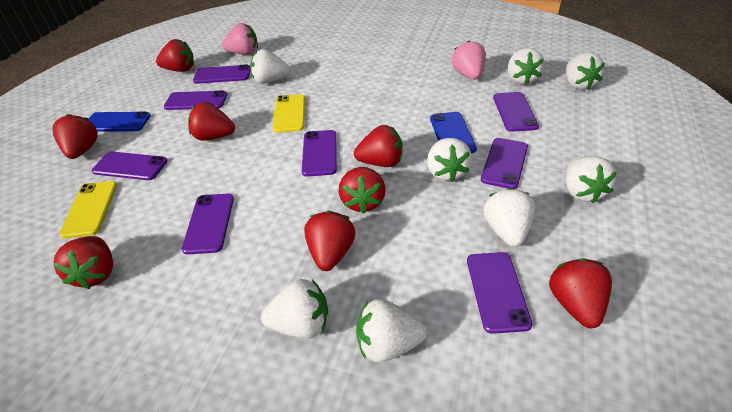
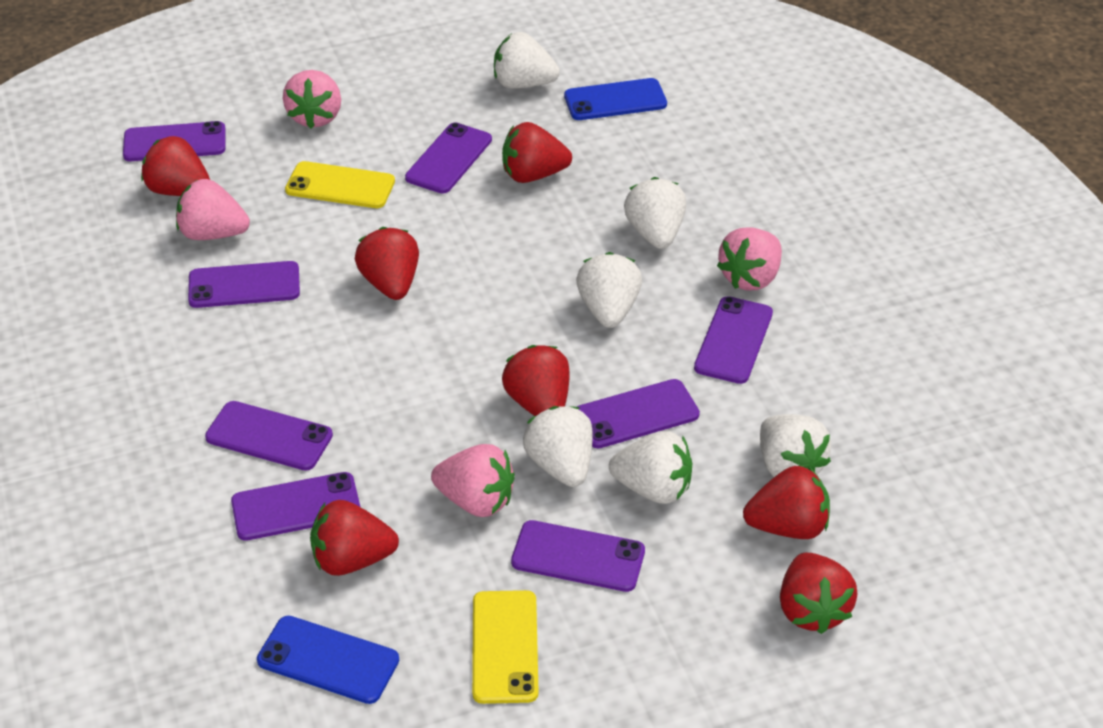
pink strawberry: [222,23,258,55] [452,40,486,79] = 2 -> [176,179,250,240] [283,70,341,129] [431,444,515,517] [717,227,782,290] = 4
red strawberry: [52,114,98,159] [53,236,113,289] [156,39,194,72] [188,102,235,141] [304,211,355,271] [339,167,386,214] [354,125,403,167] [549,258,612,328] = 8 -> [141,136,210,196] [310,500,399,576] [355,227,419,300] [502,122,572,183] [502,345,570,416] [743,466,830,539] [780,553,858,634] = 7
white strawberry: [250,49,290,84] [261,279,328,338] [356,299,427,362] [427,138,472,182] [483,188,535,247] [508,48,545,85] [566,53,605,90] [566,156,617,203] = 8 -> [494,32,560,89] [523,406,593,487] [576,252,642,328] [609,431,692,504] [624,177,686,249] [760,414,831,477] = 6

